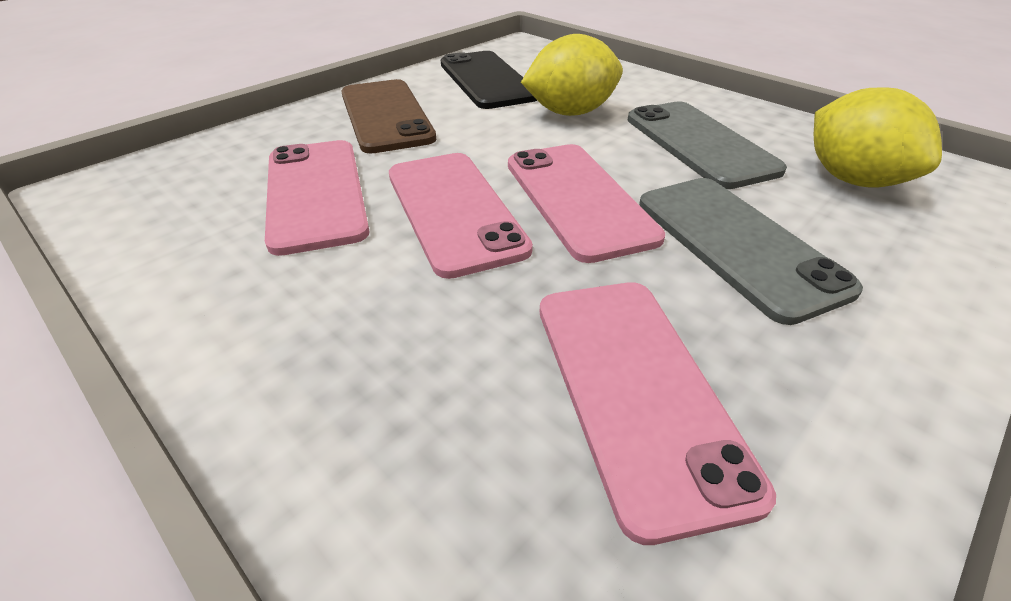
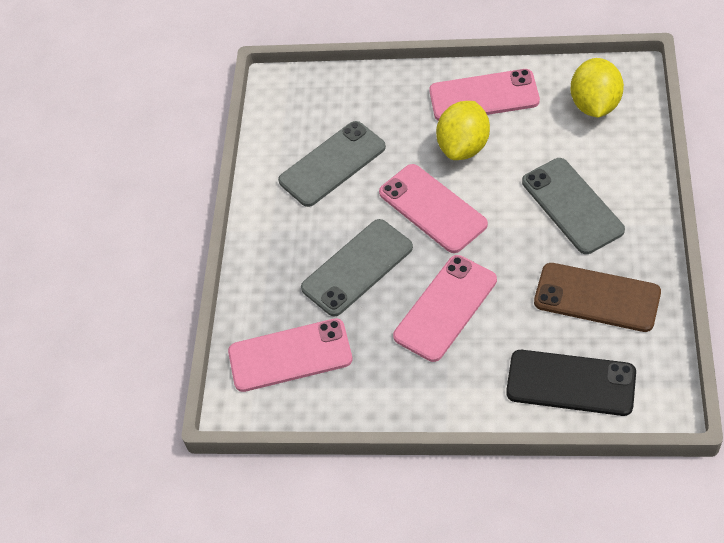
grey phone: [627,101,787,189] [639,178,863,325] = 2 -> [278,121,386,207] [301,219,413,317] [522,158,625,254] = 3

